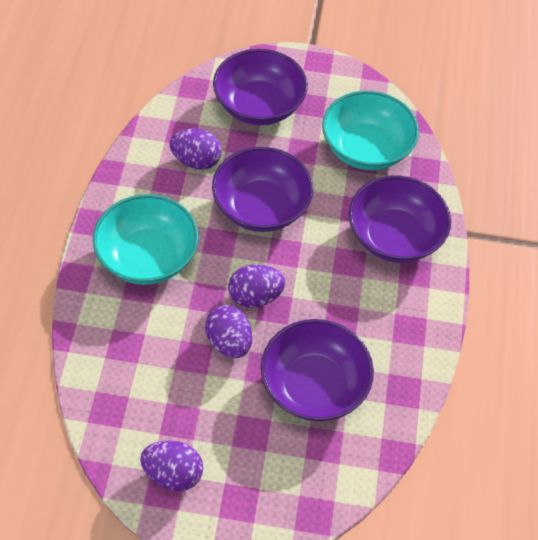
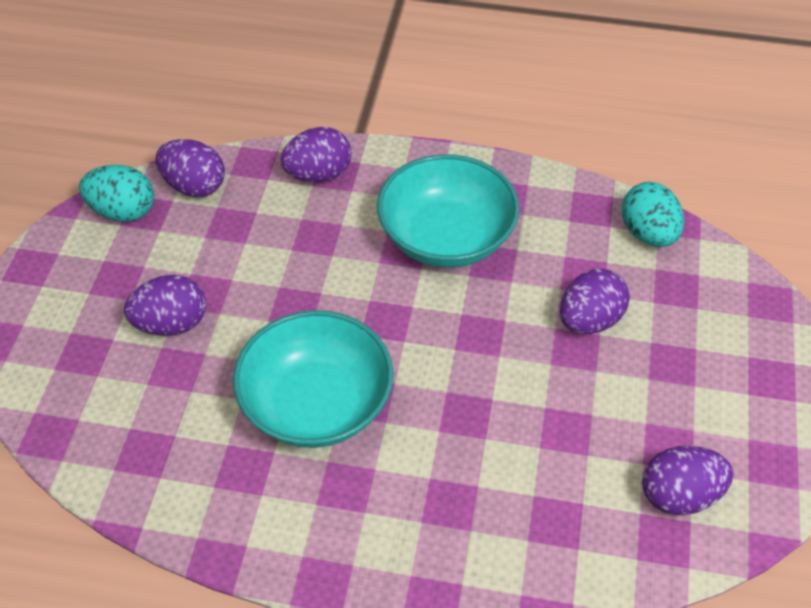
purple bowl: [212,147,313,232] [213,49,308,125] [261,319,374,421] [349,175,451,263] = 4 -> none = 0
purple egg: [140,441,203,491] [169,129,222,170] [205,305,252,358] [228,264,285,308] = 4 -> [124,275,206,336] [156,139,225,197] [281,127,352,182] [560,269,630,334] [642,446,733,515] = 5
turquoise egg: none = 0 -> [79,165,154,222] [622,182,684,247] = 2

